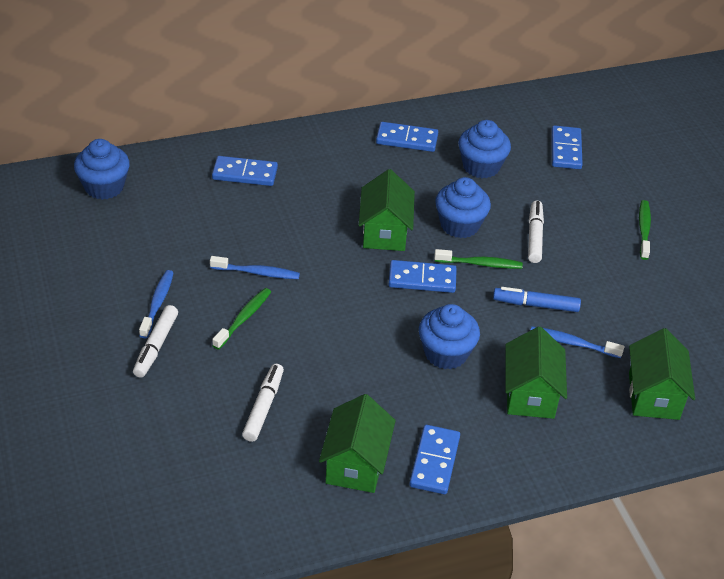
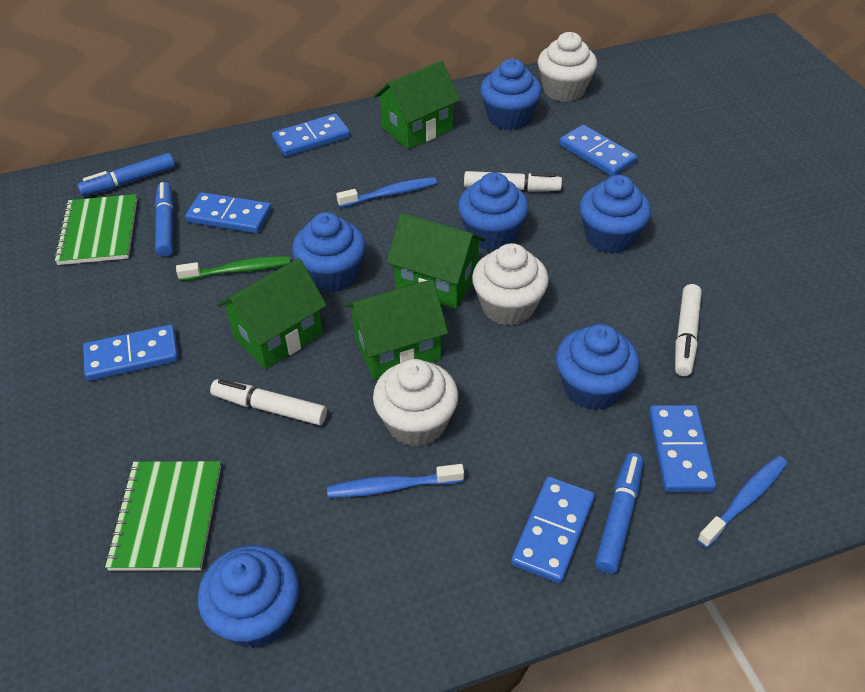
blue cupcake: [74,139,130,200] [419,304,480,369] [435,177,491,238] [458,120,511,178] = 4 -> [198,545,299,649] [292,212,366,292] [458,172,529,251] [480,59,542,130] [556,324,640,411] [579,175,651,254] = 6
blue domino: [212,156,278,186] [376,122,438,152] [389,260,457,293] [409,425,460,494] [551,125,583,169] = 5 -> [83,325,179,381] [185,192,272,233] [272,113,350,157] [511,477,595,584] [559,125,637,176] [649,405,716,492] = 6
blue marker: [493,287,581,312] = 1 -> [77,153,175,196] [155,182,174,257] [595,453,643,574] = 3
green notebook: none = 0 -> [54,194,137,265] [105,461,221,571] = 2
green toothbrush: [212,288,271,350] [434,249,523,269] [639,200,651,260] = 3 -> [176,256,290,281] = 1
white cupcake: none = 0 -> [373,359,458,447] [472,243,549,326] [538,32,597,102] = 3

